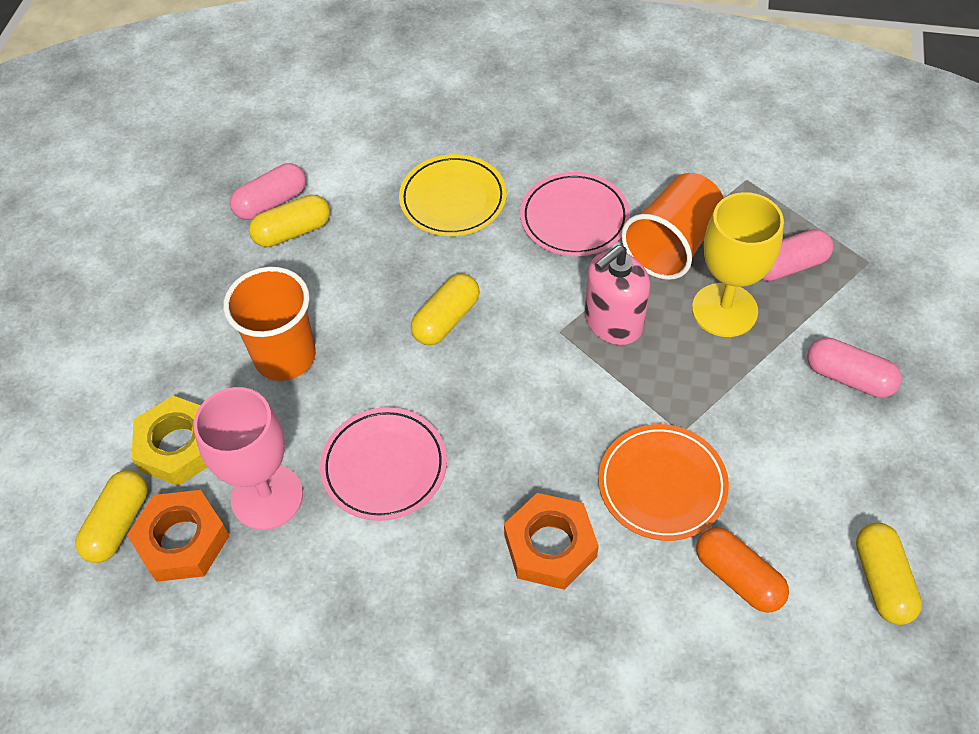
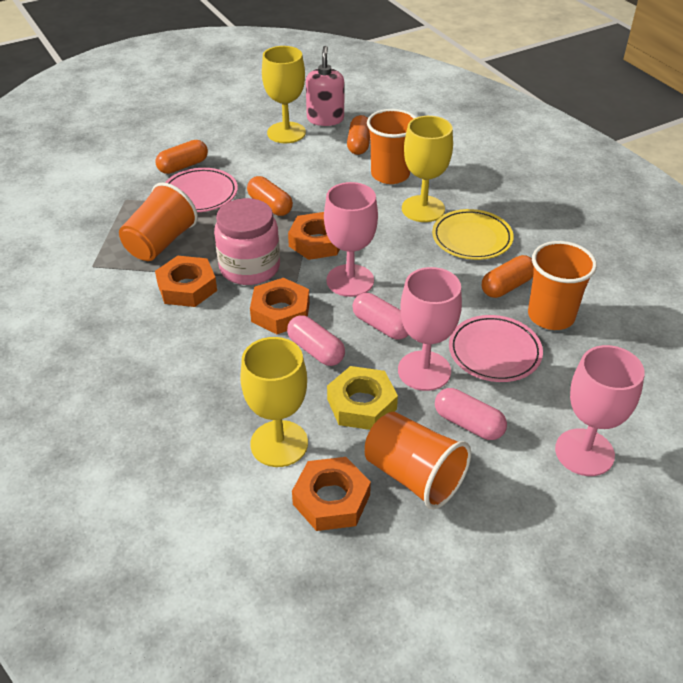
orange capsule: [696,527,789,612] = 1 -> [156,140,208,174] [247,176,293,216] [347,115,370,155] [482,255,534,298] = 4
orange cup: [223,267,316,381] [621,173,723,280] = 2 -> [119,182,198,261] [365,412,471,510] [367,109,417,184] [528,241,597,330] = 4
orange nut: [127,490,229,582] [504,493,599,590] = 2 -> [155,256,217,307] [250,278,310,334] [288,212,340,260] [292,457,371,531] = 4
orange plate: [598,424,729,541] = 1 -> none = 0
pink goblet: [193,387,303,530] = 1 -> [324,182,378,297] [398,267,462,391] [555,345,645,476] = 3
pink jar: none = 0 -> [214,198,280,285] = 1
yellow capsule: [75,470,148,563] [249,195,330,247] [411,274,480,345] [856,523,922,625] = 4 -> none = 0
yellow goblet: [692,192,784,337] = 1 -> [240,337,308,467] [262,46,306,143] [402,116,453,222] = 3

